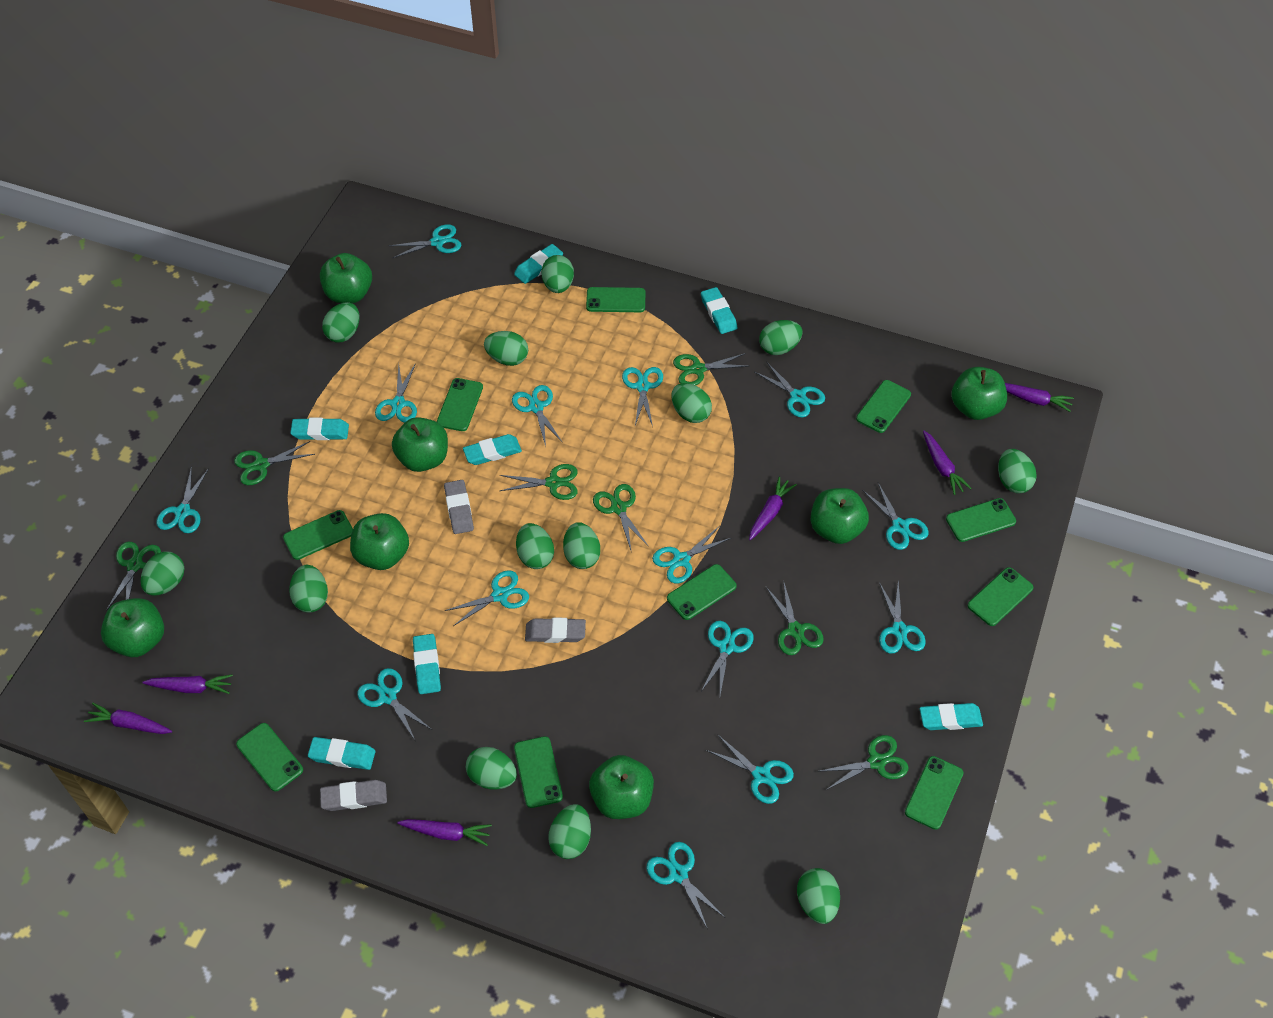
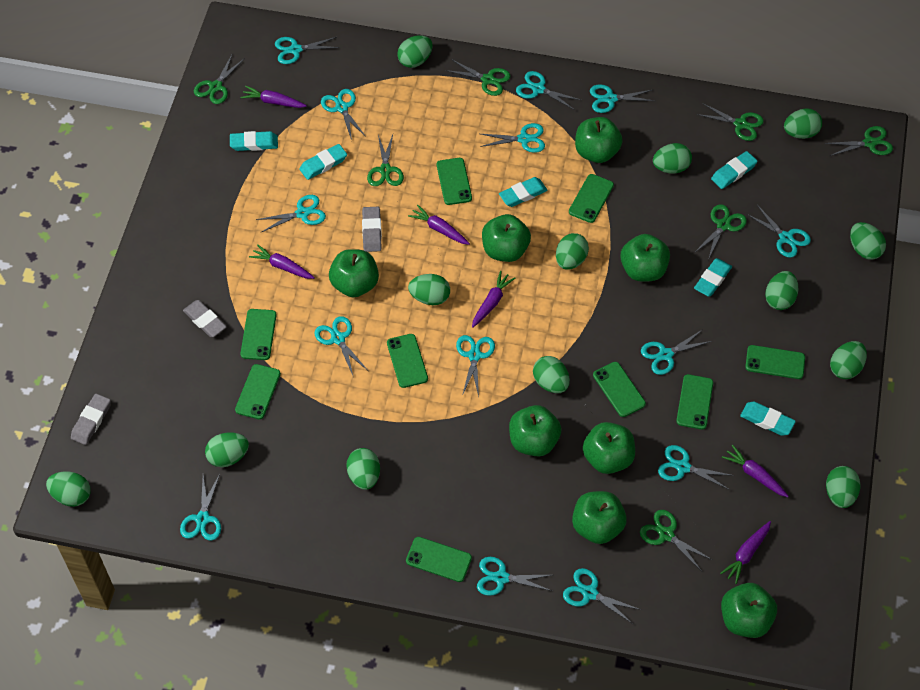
green apple: [101,598,164,657] [320,253,372,303] [350,513,409,570] [392,417,448,472] [589,755,654,819] [811,488,869,544] [952,367,1007,420] = 7 -> [329,249,379,297] [482,214,531,262] [509,405,562,456] [572,491,627,544] [575,117,623,163] [583,422,635,474] [620,234,670,282] [721,583,777,638] = 8
green phone: [236,723,303,792] [283,510,353,560] [437,378,483,431] [514,736,563,808] [586,287,646,312] [667,564,737,620] [856,380,911,433] [905,756,964,830] [946,498,1016,542] [968,567,1033,626] = 10 -> [235,364,281,419] [240,309,277,360] [387,334,428,388] [406,537,472,582] [437,158,472,205] [569,174,614,223] [593,362,646,417] [676,374,713,430] [745,345,805,379] = 9
turquoise eraser: [290,418,349,440] [308,737,376,770] [413,634,441,694] [463,434,522,465] [514,244,563,284] [701,287,737,334] [920,703,983,730] = 7 -> [230,131,278,151] [299,144,347,180] [499,177,548,207] [694,258,732,297] [711,151,757,189] [740,402,796,436] = 6

